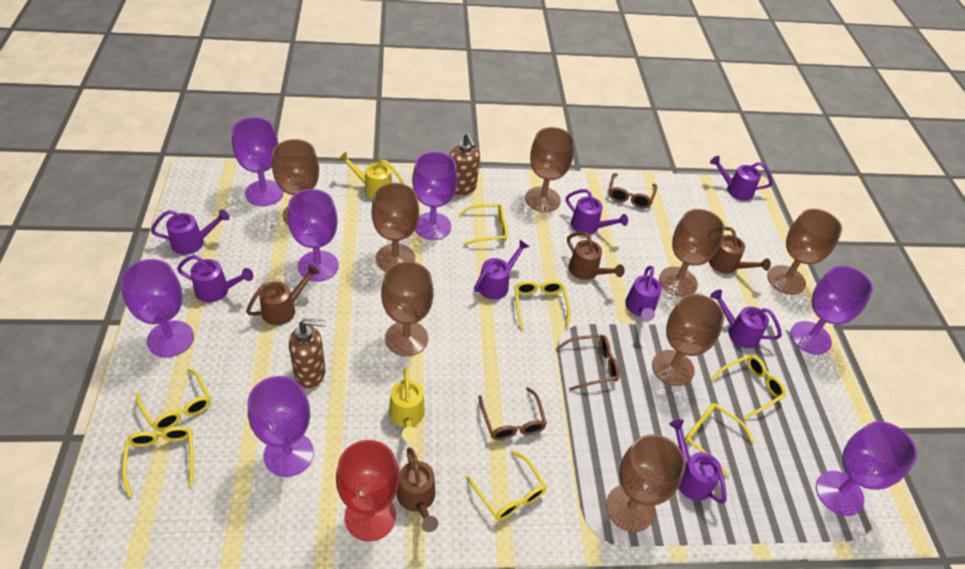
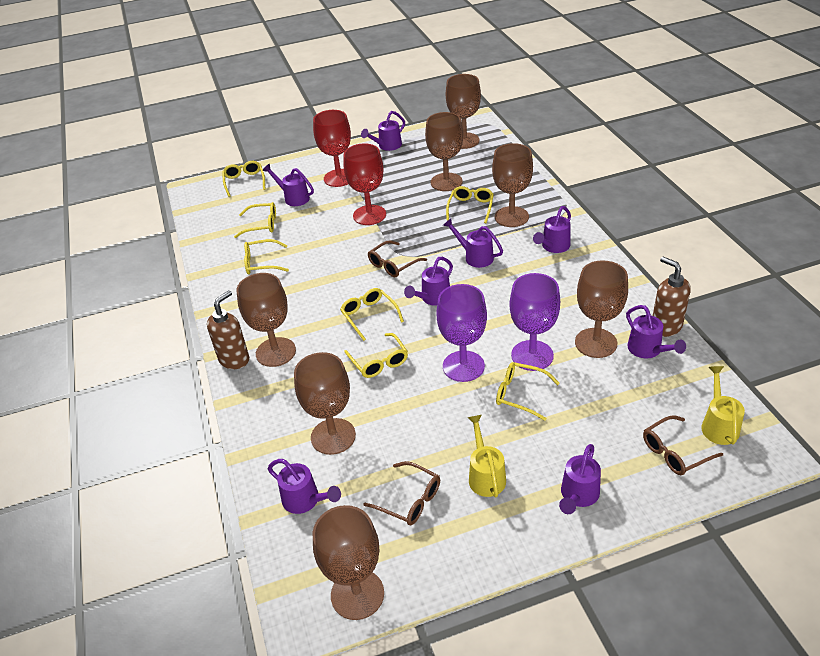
brown goblet: [272,139,319,226] [372,183,419,272] [381,261,434,356] [525,127,574,212] [606,434,686,532] [652,294,725,386] [659,209,725,297] [768,209,842,295] = 8 -> [237,273,296,367] [294,352,356,455] [313,505,384,620] [425,112,463,191] [446,74,481,149] [492,143,533,227] [575,260,628,358] = 7
brown watering can: [246,264,320,325] [397,447,438,532] [567,232,625,280] [709,227,771,274] = 4 -> none = 0
purple goblet: [120,259,194,357] [232,117,283,206] [248,376,314,477] [288,189,339,282] [412,152,458,240] [790,266,873,355] [816,421,917,516] = 7 -> [436,284,487,382] [509,273,560,371] = 2
red goblet: [336,440,400,542] = 1 -> [313,110,351,187] [343,143,386,225] = 2

